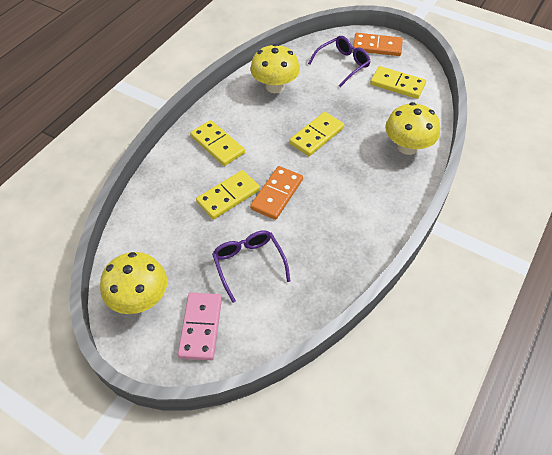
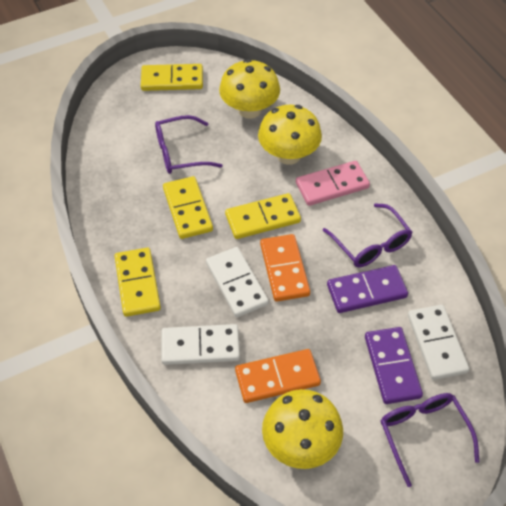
purple domino: none = 0 -> [327,265,408,313] [365,327,423,404] = 2
purple glasses: [212,230,290,303] [308,36,371,87] = 2 -> [155,115,223,174] [323,203,412,267] [381,393,479,487] = 3
white domino: none = 0 -> [161,324,240,365] [206,247,269,317] [408,305,469,380] = 3

